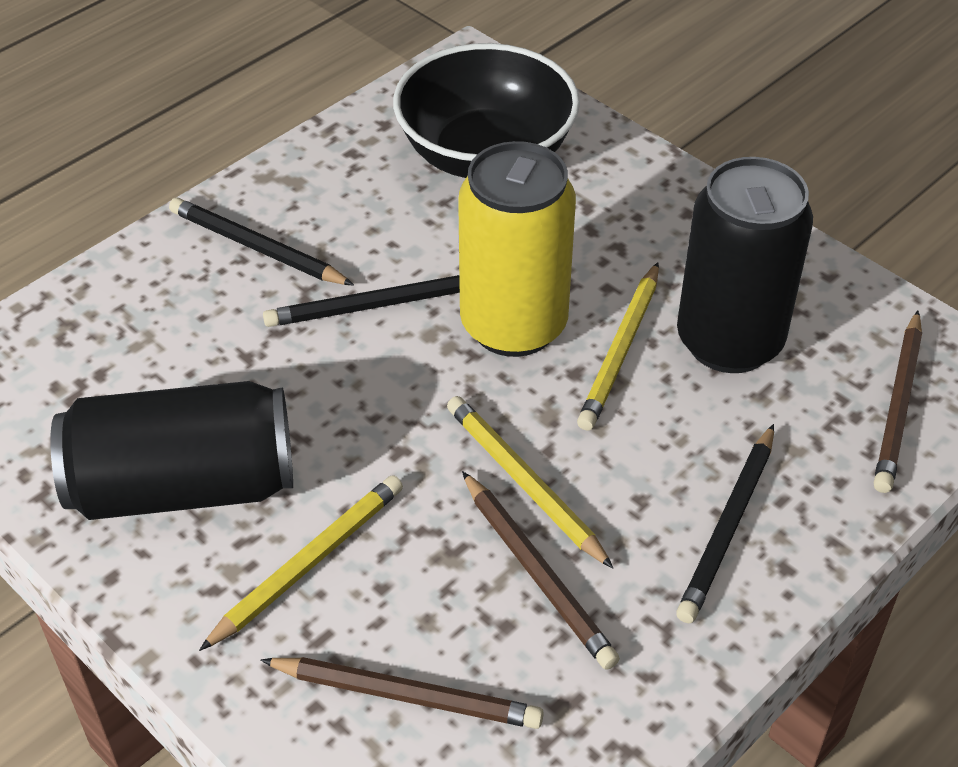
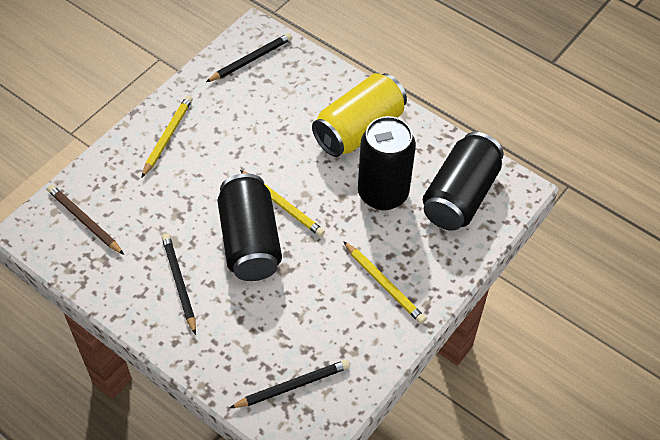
black bowl: [393,43,580,178] = 1 -> none = 0
black can: [50,381,293,520] [677,157,813,373] = 2 -> [217,173,282,281] [358,116,416,211] [423,132,504,231] = 3
brown pencil: [260,657,544,729] [462,471,620,670] [874,311,922,493] = 3 -> [47,185,124,255] = 1

